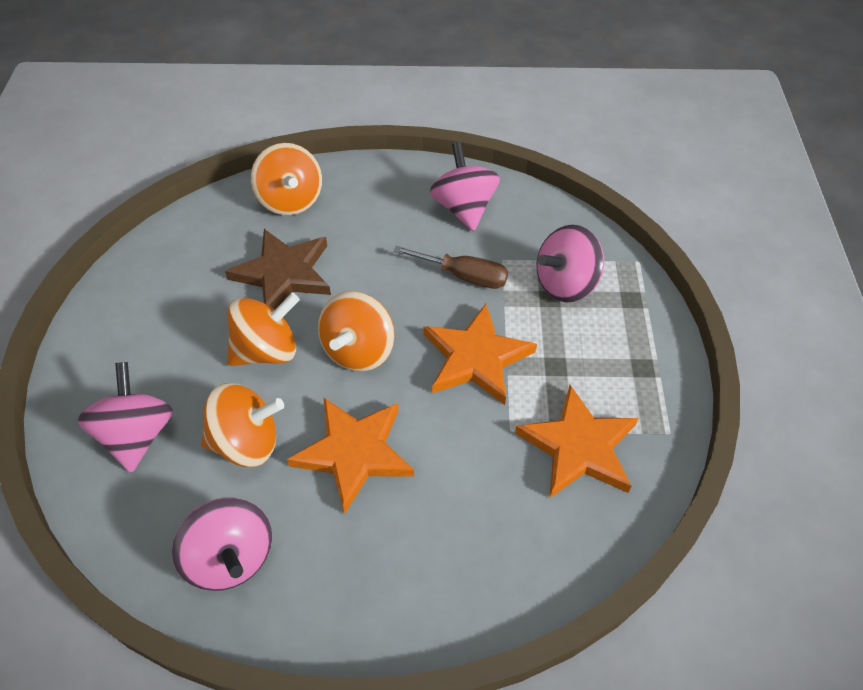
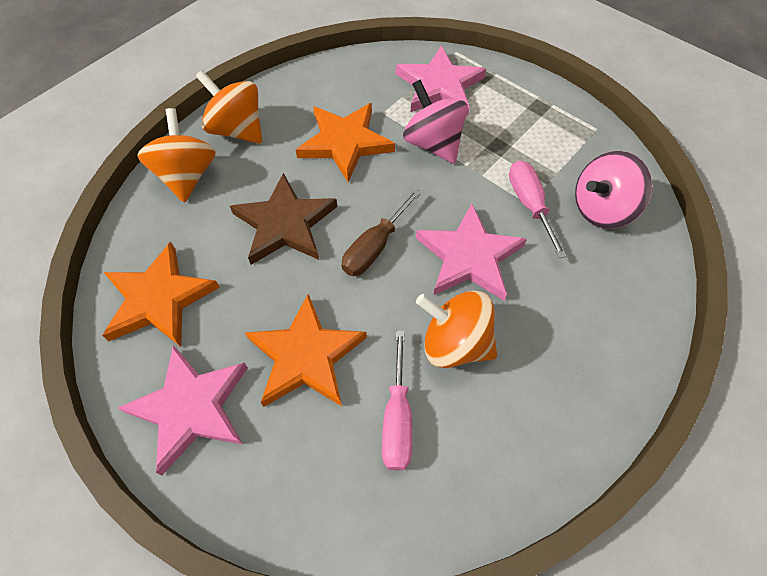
orange spinning top: [201,383,284,467] [227,293,300,366] [251,143,322,215] [318,291,395,371] = 4 -> [137,108,216,203] [196,70,262,144] [416,290,497,368] = 3
pink screwdriver: none = 0 -> [382,330,413,470] [509,160,567,258] = 2
pink spinning top: [78,362,173,473] [172,498,272,591] [430,142,500,231] [537,224,604,302] = 4 -> [403,79,468,164] [575,151,652,229] = 2
pink star: none = 0 -> [118,345,248,475] [396,45,486,115] [416,204,527,300] = 3

